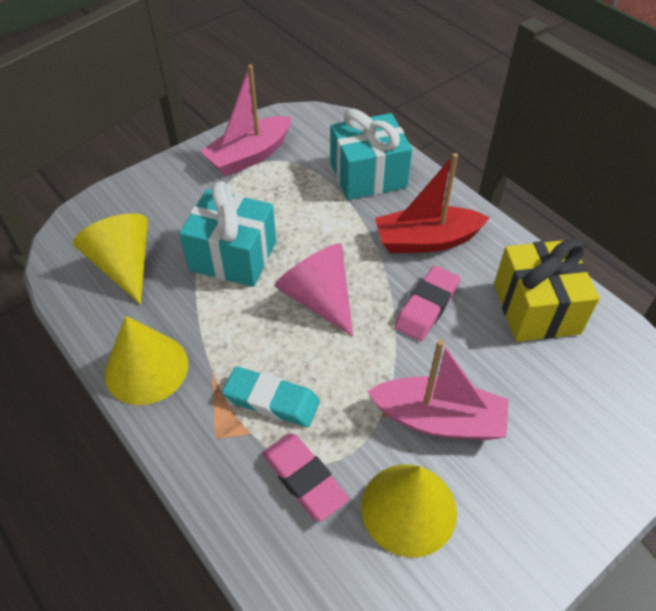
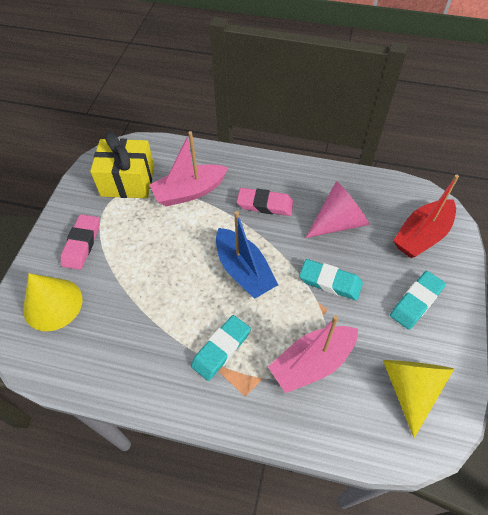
blue boat: none = 0 -> [216,211,278,299] = 1
turquoise eraser: [222,366,320,427] = 1 -> [191,315,251,381] [299,259,363,301] [390,271,446,330] = 3
turquoise gift: [179,181,276,287] [330,108,412,200] = 2 -> none = 0
yellow cone: [73,213,148,305] [104,316,188,405] [361,464,457,557] = 3 -> [23,273,82,331] [383,360,454,438] = 2

